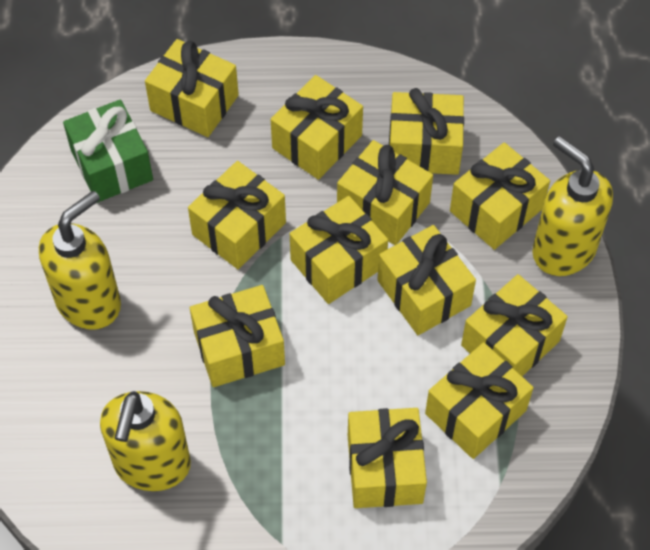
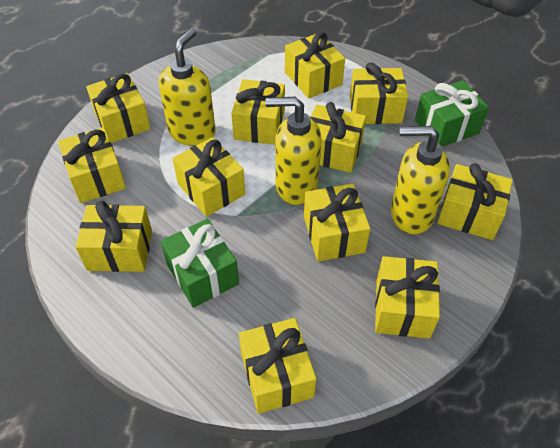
green gift: [63,100,153,203] = 1 -> [161,219,239,308] [415,80,489,147] = 2

